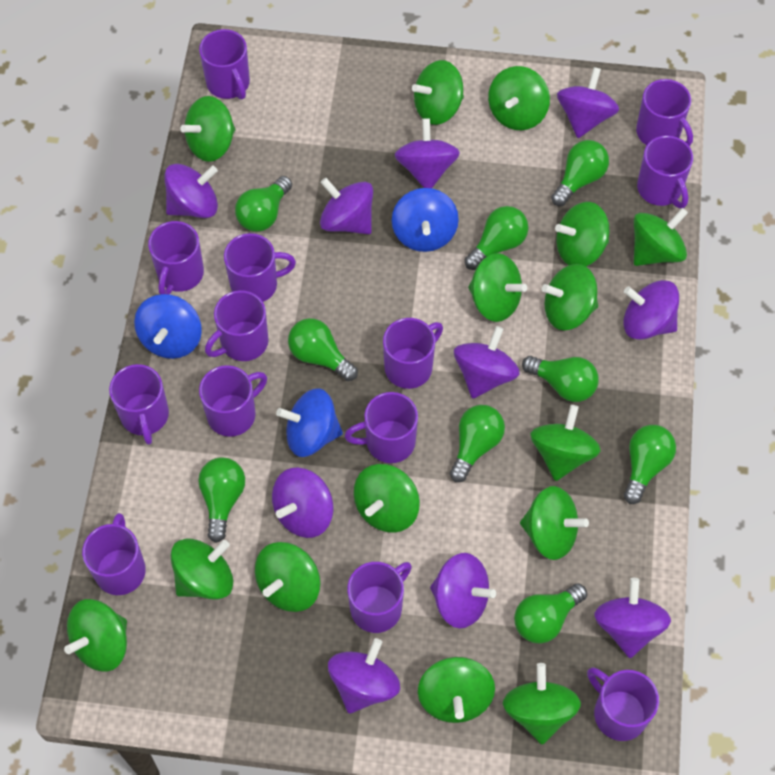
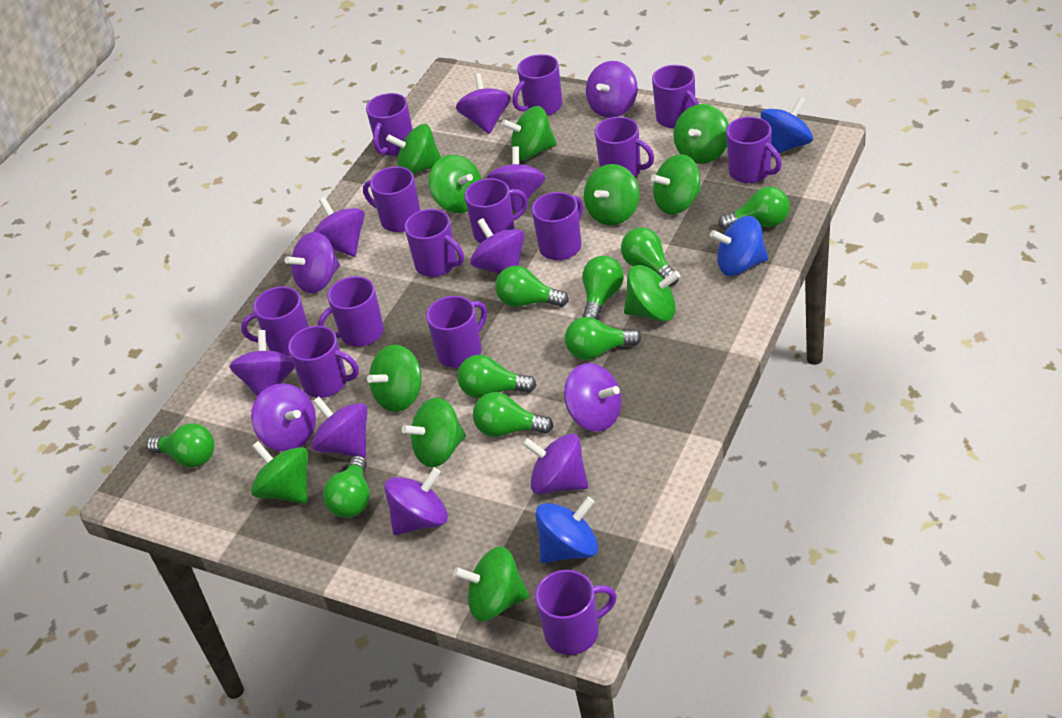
green spinning top: [64,599,127,672] [170,539,233,600] [180,96,236,162] [255,542,321,612] [354,464,420,533] [412,60,464,125] [418,657,495,723] [468,253,527,322] [488,66,550,130] [503,663,581,745] [520,486,589,560] [530,405,601,481] [542,264,598,331] [555,202,609,266] [634,208,688,266] = 15 -> [251,441,308,504] [367,344,422,412] [386,124,441,175] [401,397,466,468] [429,155,482,213] [453,546,529,621] [501,106,557,161] [584,164,639,225] [624,265,680,322] [651,154,701,214] [673,104,729,164] = 11
purple mug: [82,513,146,595] [109,364,169,445] [148,221,204,295] [199,29,250,100] [199,365,267,437] [205,290,269,361] [224,233,296,302] [344,392,418,463] [347,562,412,633] [383,318,443,389] [587,667,659,741] [636,79,693,146] [637,135,693,208] = 13 -> [241,286,309,356] [288,326,359,398] [318,276,384,347] [363,166,420,232] [366,93,413,156] [404,209,464,277] [426,296,487,368] [464,178,528,243] [513,54,562,116] [531,192,583,260] [535,570,617,655] [595,117,654,177] [652,65,699,129] [726,116,782,183] = 14
purple spinning top: [164,164,218,218] [272,467,333,538] [320,178,373,234] [328,638,400,714] [395,118,460,188] [430,553,496,628] [454,326,520,399] [557,67,619,138] [595,578,671,658] [623,280,679,340] = 10 -> [229,330,295,396] [251,383,316,451] [285,232,340,293] [312,397,368,458] [313,197,365,257] [384,468,448,535] [456,73,511,134] [470,218,525,274] [486,146,546,212] [522,433,588,494] [564,363,621,432] [586,61,638,118] = 12

